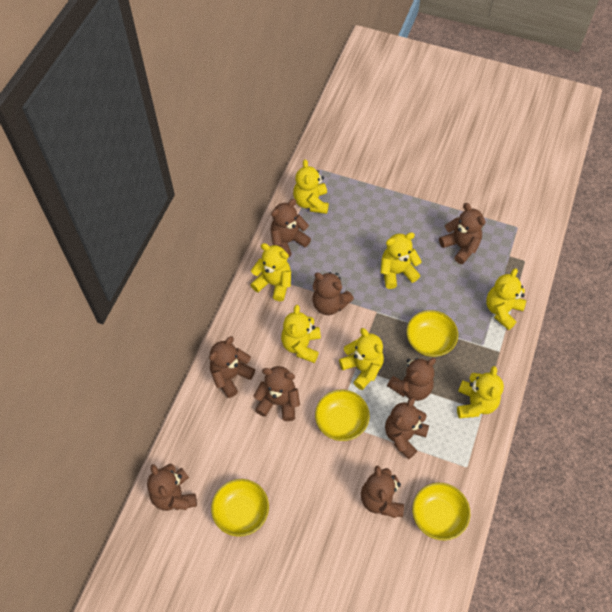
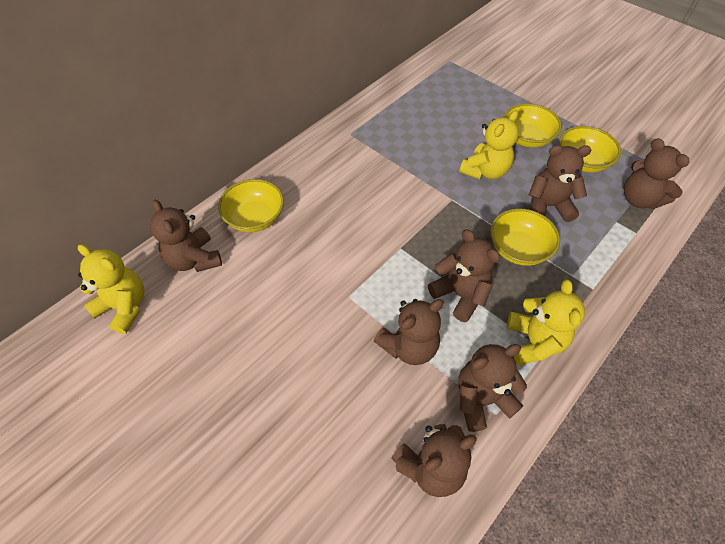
brown teddy bear: [147,464,197,511] [209,336,255,398] [253,366,300,421] [270,199,311,258] [312,272,354,315] [361,466,404,518] [385,397,429,460] [387,358,436,401] [439,203,486,264] = 9 -> [150,200,222,272] [374,299,444,365] [391,424,477,497] [428,229,500,322] [458,344,527,432] [529,145,592,222] [624,138,690,209] = 7
yellow teddy bear: [251,243,291,301] [281,305,321,363] [293,159,329,214] [339,328,384,390] [381,232,422,289] [457,366,504,418] [486,268,526,330] = 7 -> [78,244,144,334] [459,110,519,179] [507,280,585,366] = 3

